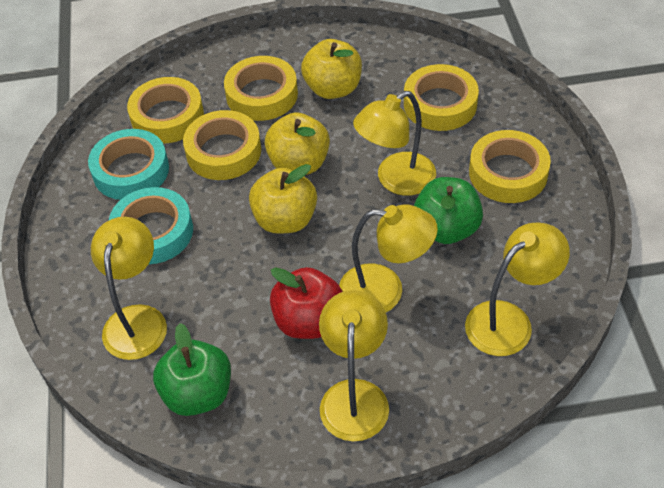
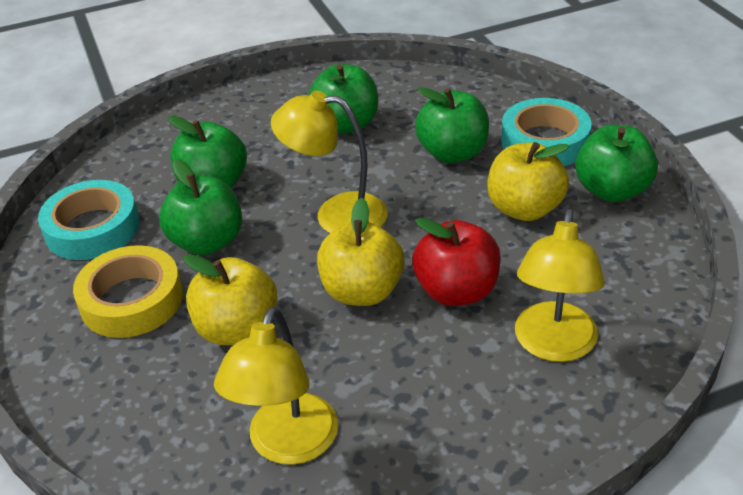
green apple: [153,323,231,416] [414,177,483,244] = 2 -> [159,159,242,255] [168,115,247,188] [308,64,378,134] [415,87,489,163] [575,125,658,202] = 5
yellow lamp: [91,217,167,360] [319,290,389,441] [339,204,438,312] [353,91,436,196] [465,223,570,356] = 5 -> [214,306,338,465] [271,91,388,233] [515,209,605,362] = 3
yellow tape: [127,77,204,143] [183,110,261,180] [224,56,298,121] [404,64,479,131] [469,130,551,203] = 5 -> [73,245,183,338] = 1

